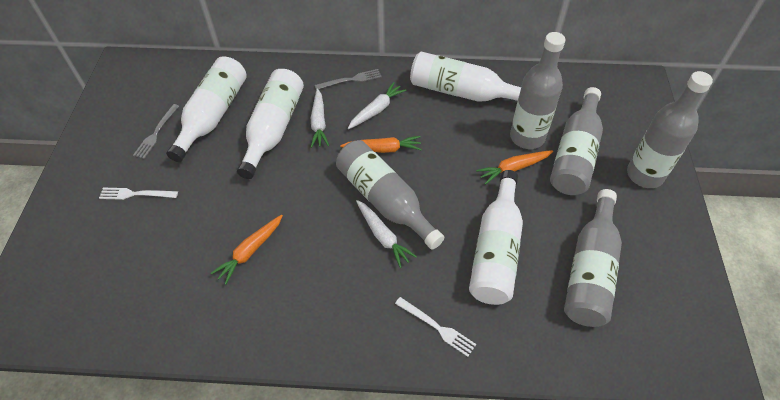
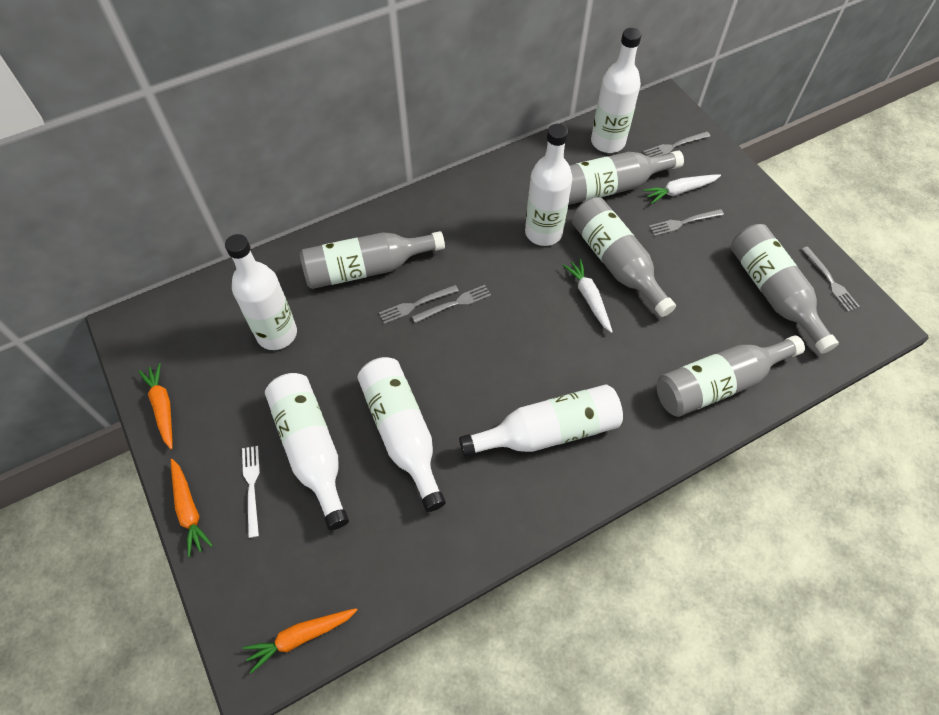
grey fork: [133,104,179,159] [315,69,382,90] = 2 -> [379,285,459,324] [412,285,491,323] [643,131,710,157] [649,209,724,236] [801,246,860,312] = 5
white bottle: [166,57,247,162] [237,69,304,179] [410,52,521,102] [469,170,523,305] = 4 -> [225,234,297,350] [265,373,349,530] [357,357,446,512] [459,384,623,457] [525,124,573,246] [591,28,641,153] = 6
white carrot: [311,89,329,148] [348,82,406,129] [356,200,417,268] = 3 -> [563,259,613,333] [643,175,721,204] = 2
white fork: [99,188,178,200] [395,297,476,357] = 2 -> [242,446,260,538] = 1

